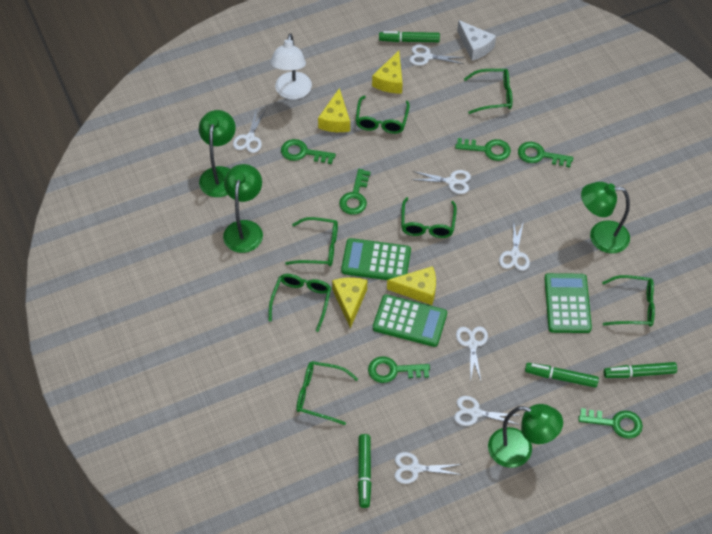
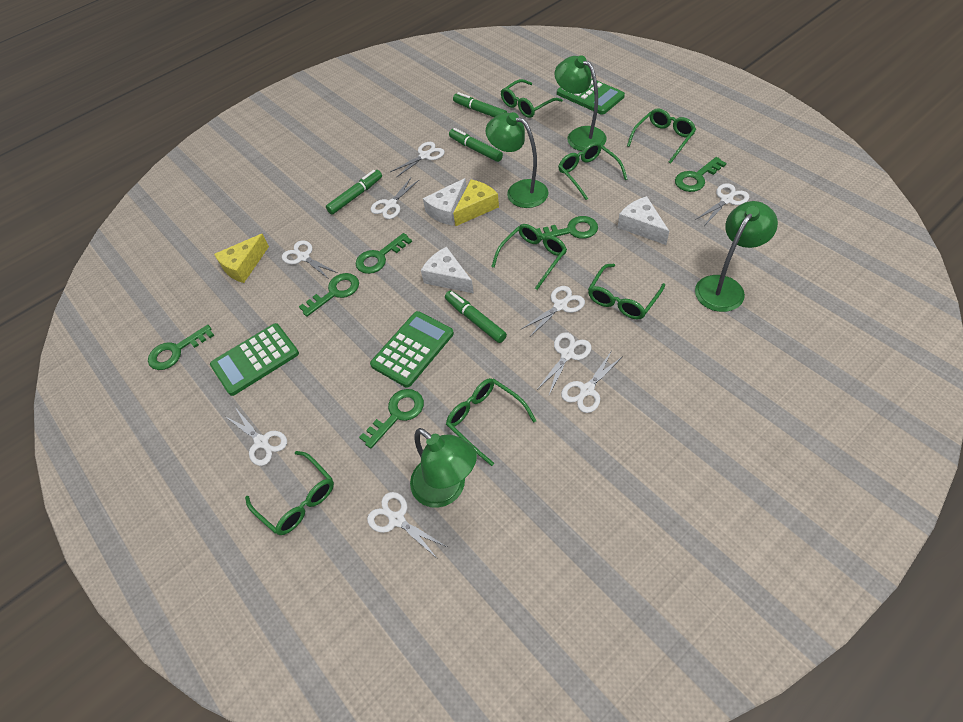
white cheese: [457,20,496,61] = 1 -> [421,247,474,294] [423,178,466,226] [618,196,669,245] = 3
white lamp: [270,33,312,99] = 1 -> none = 0
white scissors: [233,108,266,153] [394,452,462,484] [409,45,465,66] [413,170,471,194] [454,396,520,426] [456,326,488,383] [499,220,530,271] = 7 -> [225,407,287,466] [282,240,337,279] [367,492,447,559] [371,178,419,219] [390,142,445,177] [522,286,585,337] [537,332,591,395] [561,352,623,413] [695,183,749,225] = 9
yellow cheese: [318,88,350,132] [332,277,367,328] [372,51,403,93] [387,266,436,305] = 4 -> [214,234,269,283] [453,180,499,226] = 2

